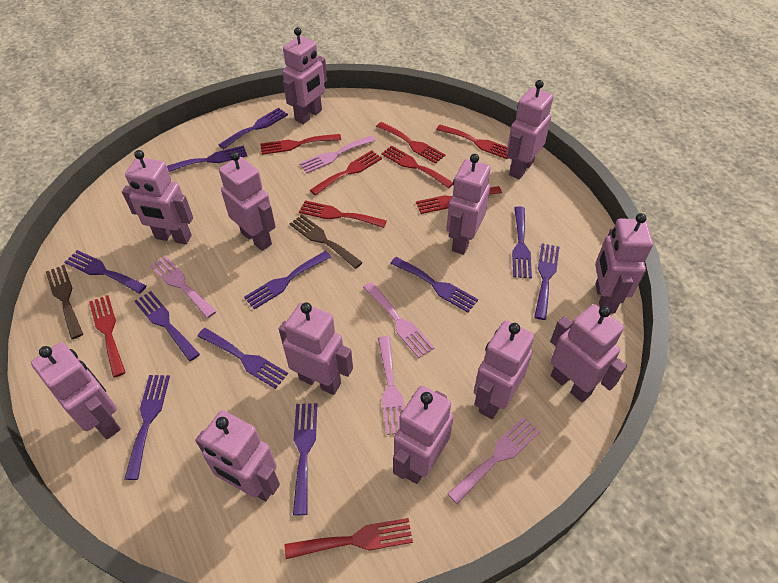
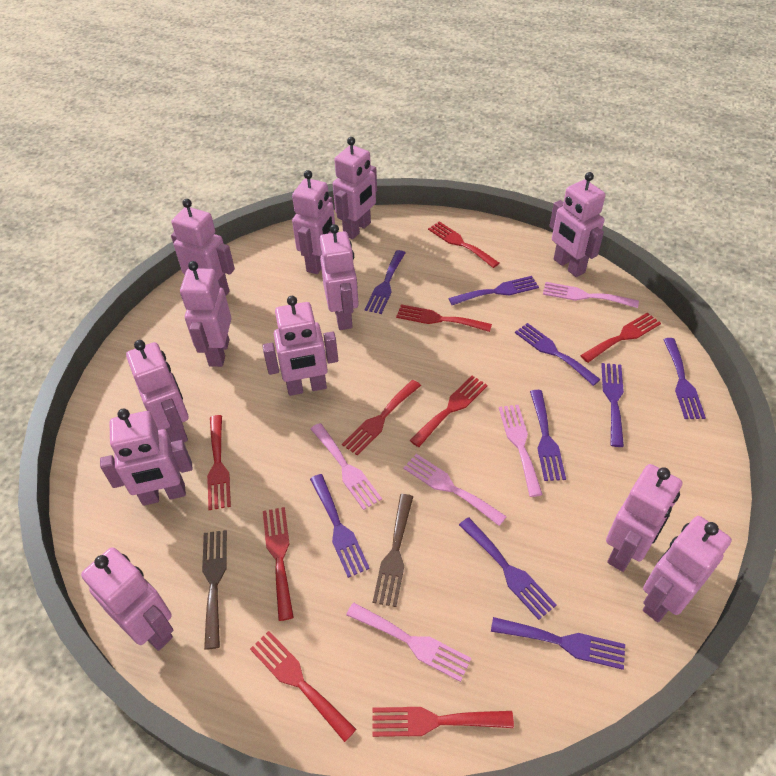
purple fork: [65,250,147,294] [125,375,170,480] [134,291,200,361] [167,145,247,172] [198,328,288,389] [219,108,288,149] [244,251,331,309] [293,403,317,515] [390,257,478,312] [512,206,532,278] [534,243,559,320] = 11 -> [310,474,370,578] [365,250,405,314] [448,276,539,305] [459,517,556,620] [491,617,625,670] [515,323,601,386] [530,390,566,481] [601,363,624,447] [663,338,706,419] = 9

